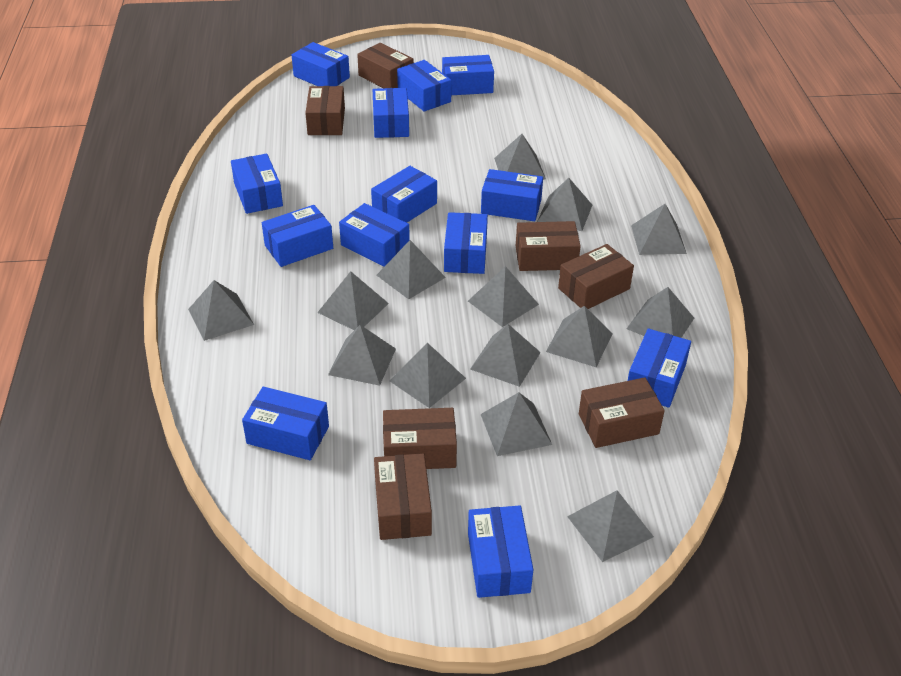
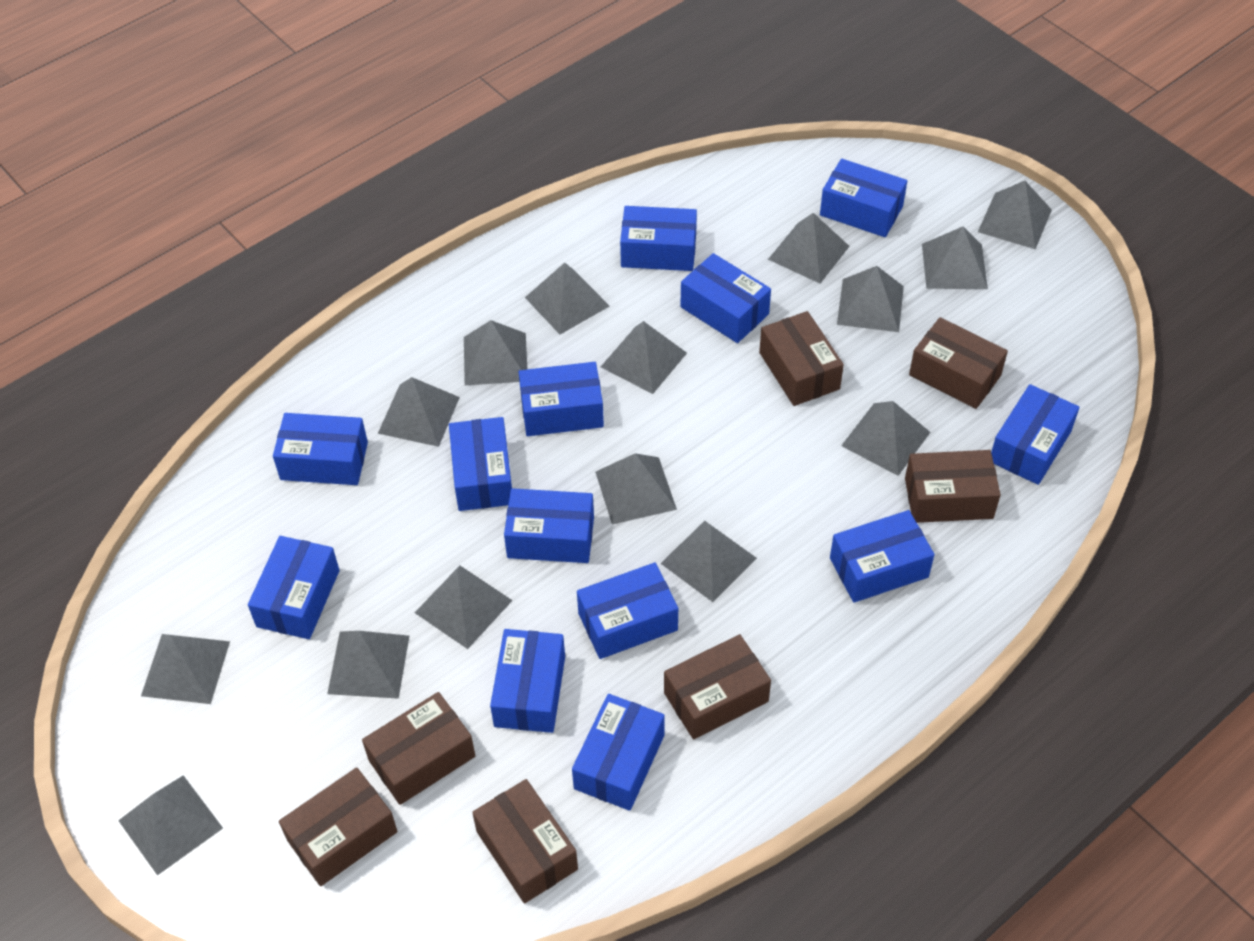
grey pyramid: [188,280,254,341] [317,271,389,330] [328,325,396,386] [377,240,446,299] [389,343,466,408] [468,266,539,327] [470,324,541,387] [481,392,552,456] [494,134,546,180] [537,178,592,231] [546,306,612,367] [567,490,654,562] [627,287,694,338] [631,204,687,255] = 14 -> [118,775,223,875] [141,634,230,704] [327,631,409,699] [378,377,460,447] [415,566,513,649] [464,320,527,386] [525,262,610,334] [595,453,677,525] [601,321,687,394] [660,521,757,602] [768,213,850,283] [837,266,904,332] [841,401,930,476] [922,227,988,289] [978,181,1052,249] = 15

